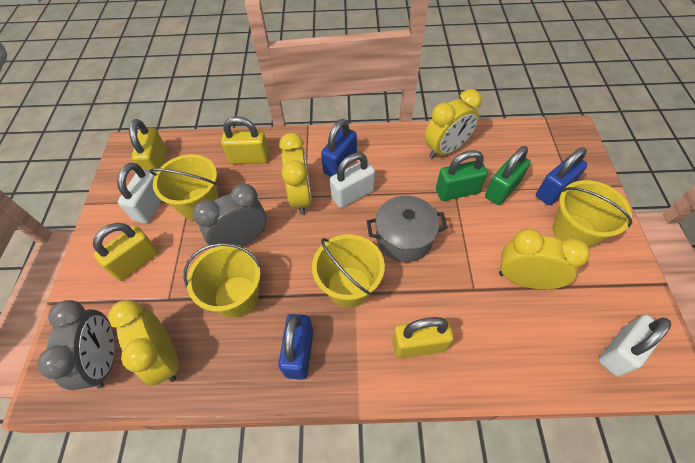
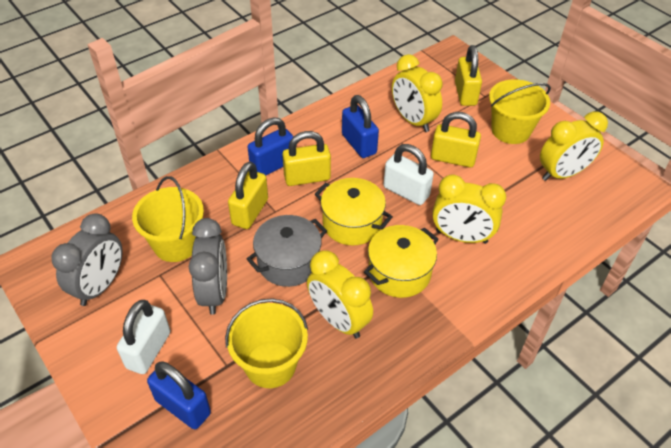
green padlock: [436,150,488,201] [485,146,531,205] = 2 -> none = 0
white padlock: [117,163,162,224] [330,153,375,208] [599,315,671,376] = 3 -> [117,300,170,374] [383,144,434,205] = 2
yellow bucket: [149,154,219,221] [184,243,261,318] [312,234,385,308] [553,180,632,248] = 4 -> [132,176,204,262] [225,298,308,388] [489,79,551,144] = 3
yellow pot: none = 0 -> [314,178,393,246] [364,225,439,298] = 2

